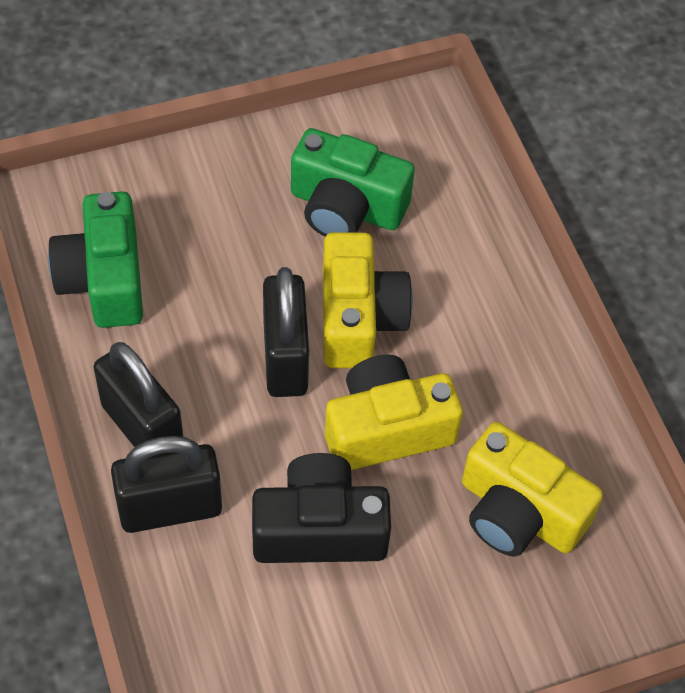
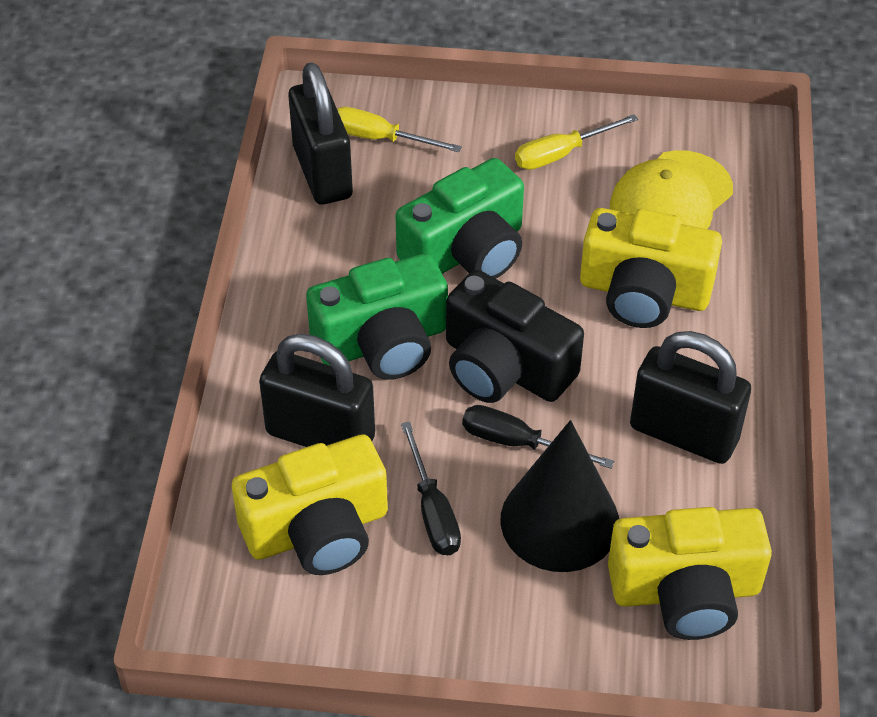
black cone: none = 0 -> [501,420,619,572] = 1
black screwdriver: none = 0 -> [401,421,461,555] [462,405,614,469] = 2
yellow cap: none = 0 -> [610,150,733,229] = 1
yellow screwdriver: none = 0 -> [337,107,462,152] [515,114,638,170] = 2

